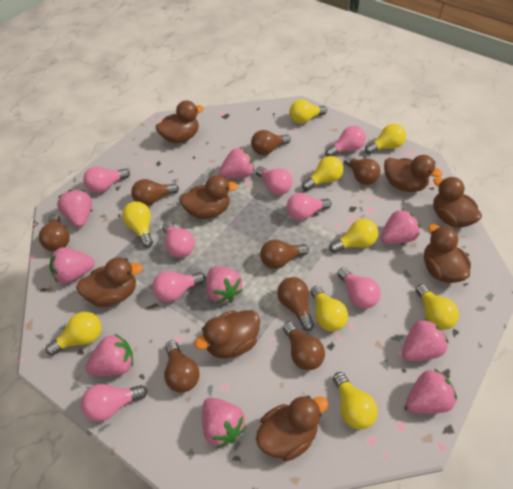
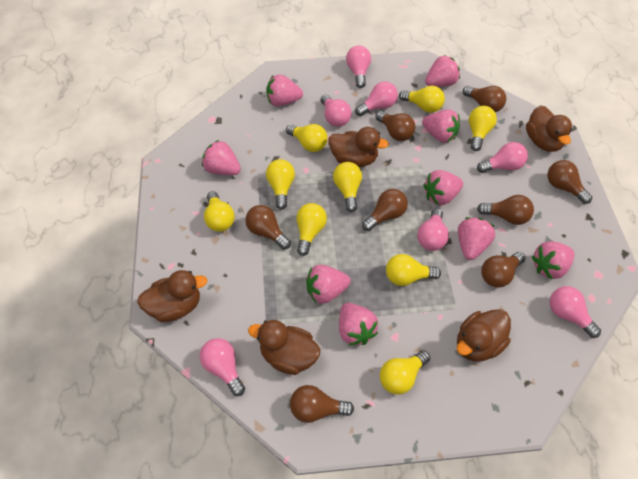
brown duck: [76,257,143,307] [156,100,204,143] [179,175,238,219] [195,310,260,358] [256,396,328,461] [384,155,442,192] [424,224,471,283] [433,177,482,228] = 8 -> [137,270,208,322] [248,320,320,375] [328,127,389,167] [457,309,511,362] [526,105,572,152] = 5
pink light bulb: [81,384,147,422] [83,167,130,193] [152,271,205,302] [162,222,195,258] [256,166,292,195] [286,193,331,221] [325,126,366,156] [337,267,381,309] = 8 -> [200,338,245,396] [321,95,352,127] [346,45,371,88] [355,82,398,116] [417,208,449,251] [477,142,528,173] [550,286,601,338] = 7

